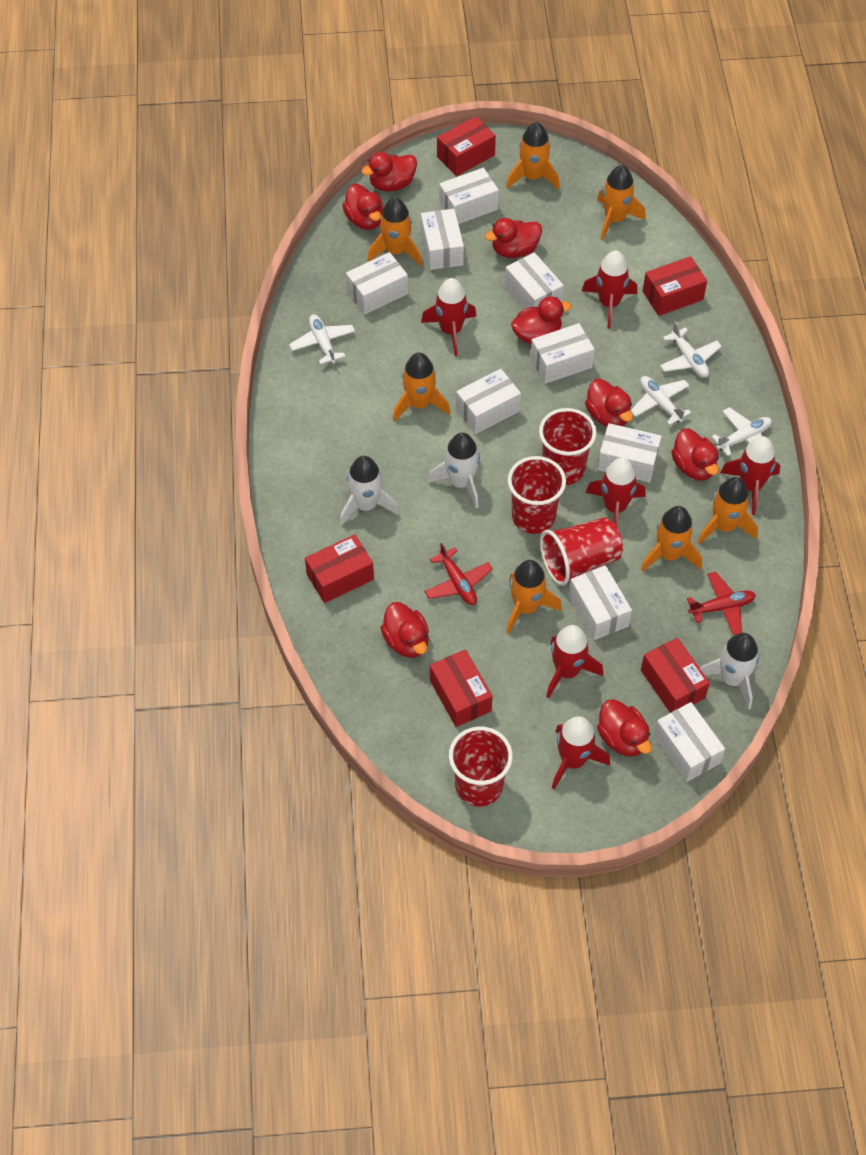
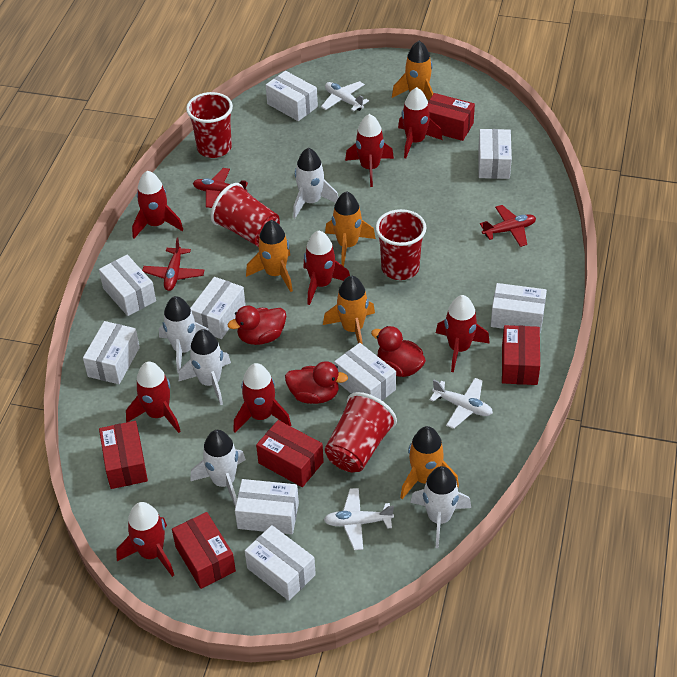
orange rocket: [367,197,422,266] [393,352,450,422] [506,122,560,190] [506,560,562,634] [597,165,646,240] [641,506,702,572] [697,477,758,544] = 7 -> [246,220,293,292] [323,275,375,345] [325,191,376,266] [392,41,434,101] [400,426,459,499] = 5
red duck: [342,184,384,230] [361,152,417,192] [381,602,429,658] [485,218,542,258] [511,296,571,344] [585,379,633,427] [597,699,652,756] [671,428,719,481] = 8 -> [228,306,286,345] [285,361,348,404] [371,326,426,377] = 3
red plane: [424,543,493,605] [687,572,756,636] = 2 -> [142,238,205,291] [193,168,248,208] [480,205,536,247] = 3
red rocket: [421,278,477,356] [546,625,603,698] [552,716,610,789] [582,251,637,329] [586,458,646,526] [720,436,780,515] = 6 -> [116,502,174,577] [126,362,181,433] [132,171,183,238] [233,363,291,432] [303,231,350,305] [345,114,394,187] [398,87,442,159] [436,295,490,372] = 8
white plane: [289,315,355,365] [630,376,691,426] [660,321,722,378] [711,407,772,456] = 4 -> [321,81,369,111] [324,488,394,550] [430,378,493,429] = 3
white rocket: [340,456,399,526] [428,432,480,508] [700,633,759,709] = 3 -> [159,296,210,374] [179,329,231,405] [190,430,246,507] [293,148,339,218] [410,466,471,548] = 5

